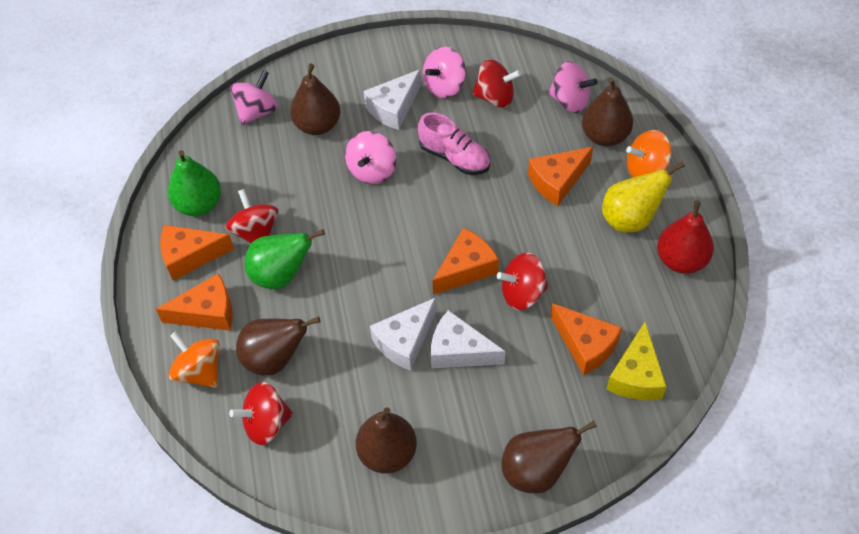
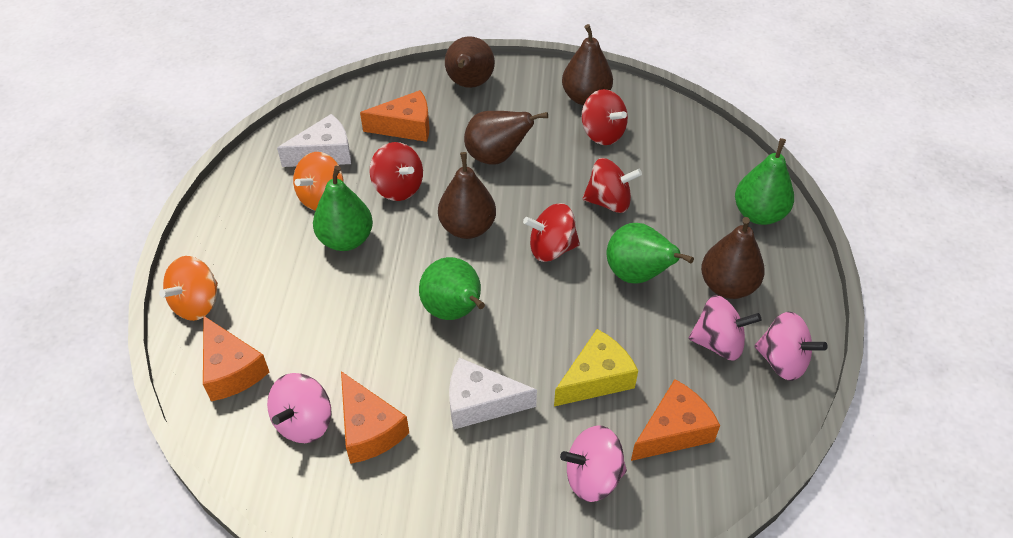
green pear: [168,150,221,216] [245,229,325,289] = 2 -> [313,166,373,251] [419,257,485,320] [607,223,694,284] [735,138,794,225] = 4
orange cheese: [156,273,233,331] [160,225,234,280] [432,228,499,295] [528,147,593,206] [550,303,622,375] = 5 -> [203,316,269,401] [341,371,409,464] [360,90,429,142] [631,379,720,461] = 4
pink shoe: [418,113,490,175] = 1 -> none = 0
red pear: [657,200,714,274] = 1 -> none = 0
white cheese: [363,69,421,130] [370,298,436,371] [431,310,505,368] = 3 -> [277,114,351,167] [449,358,537,429] = 2
yellow pear: [602,161,685,232] = 1 -> none = 0

